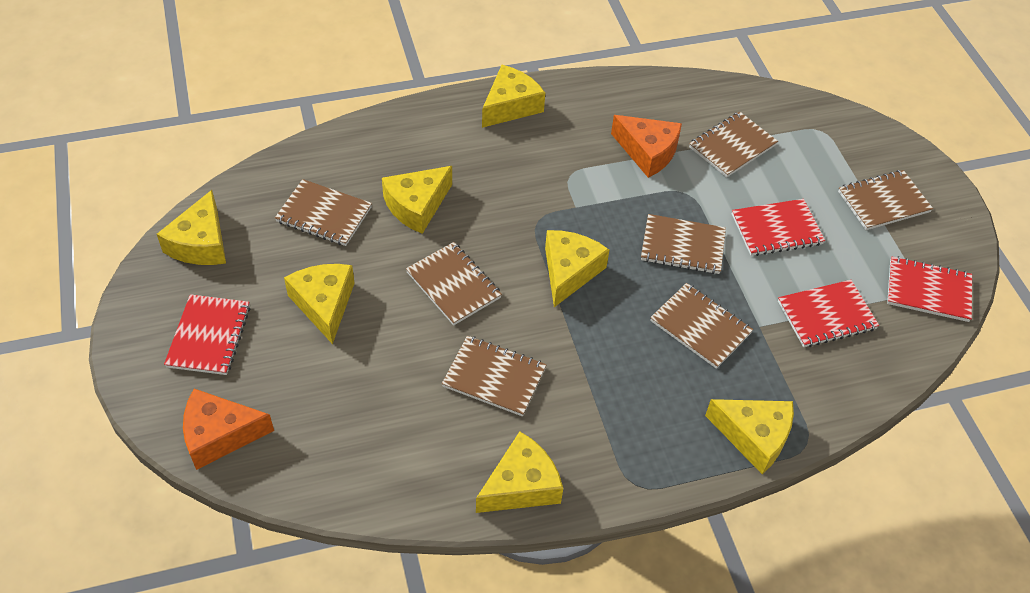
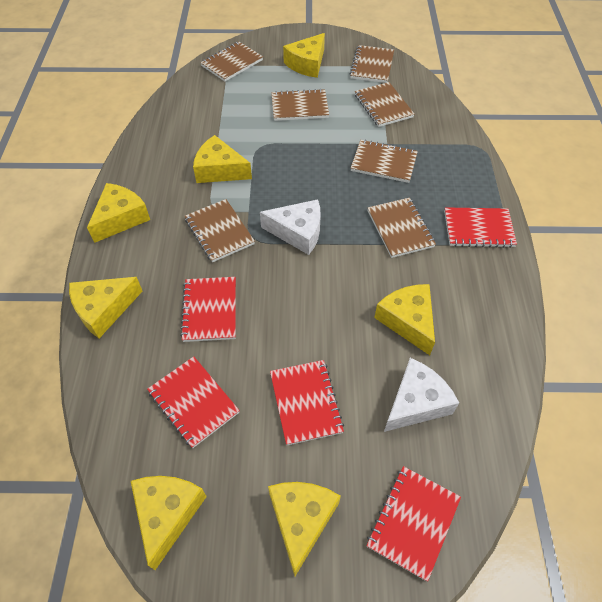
orange cheese: [183,389,274,470] [611,115,682,178] = 2 -> none = 0
red notebook: [164,294,250,375] [732,199,825,256] [778,280,879,347] [887,256,972,322] = 4 -> [147,356,240,448] [180,277,236,342] [270,360,344,445] [366,466,461,582] [444,207,517,248] = 5
white cheese: none = 0 -> [260,199,321,255] [384,358,459,432] = 2

